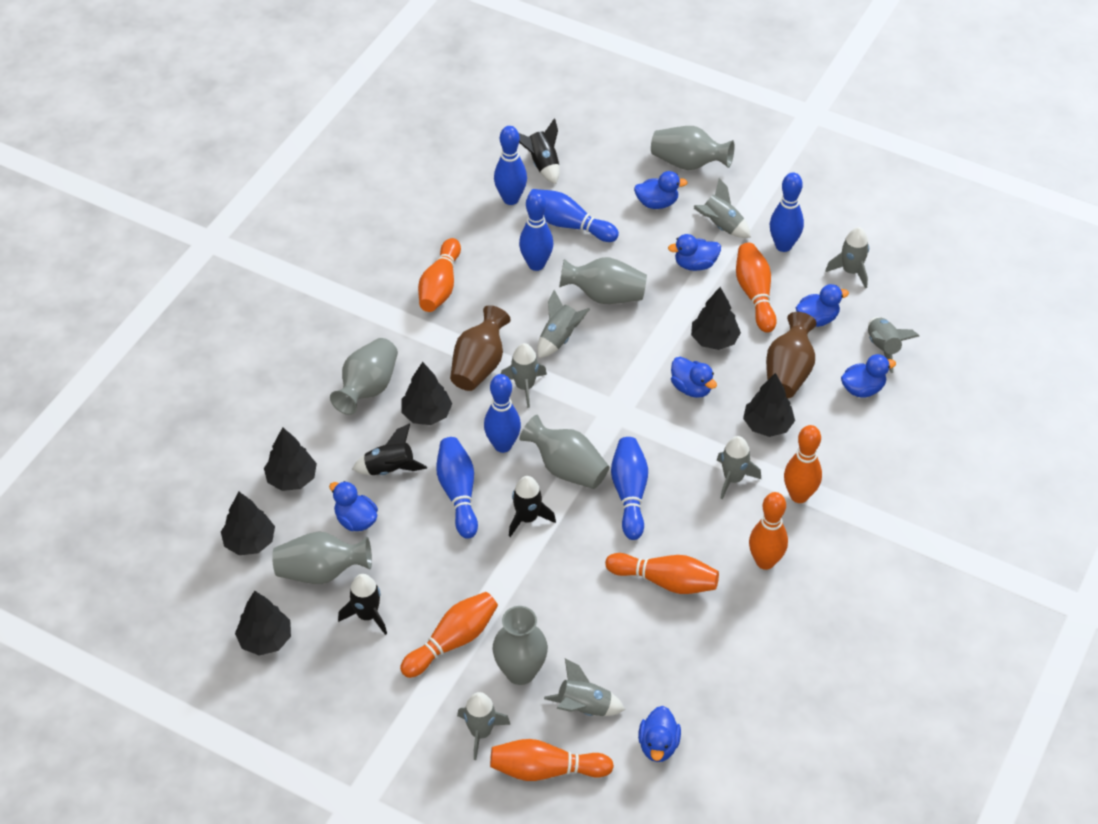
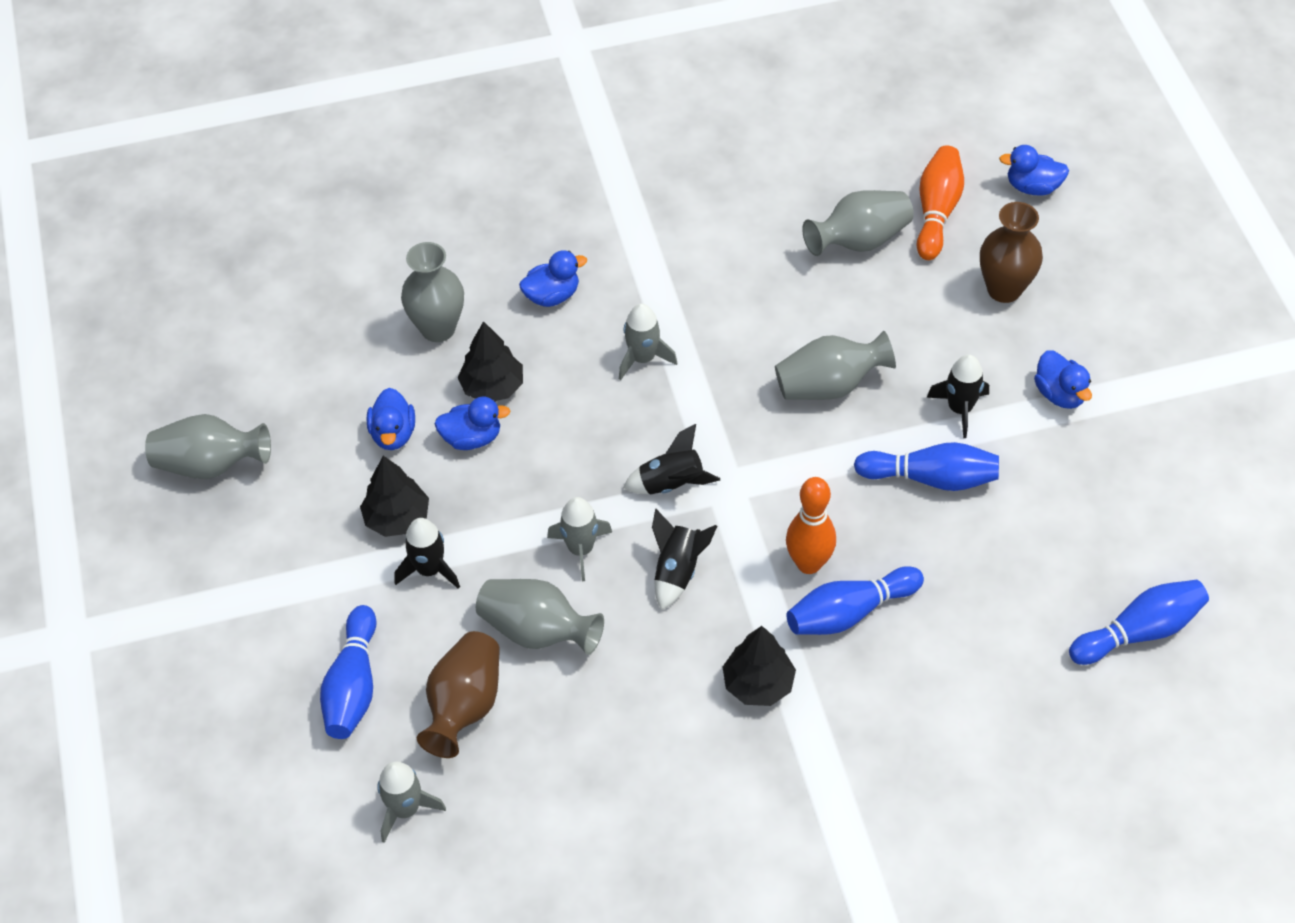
black tree: [221,492,275,555] [235,591,291,656] [264,427,317,491] [402,362,452,425] [691,287,741,350] [743,373,795,437] = 6 -> [360,456,429,537] [458,321,523,401] [723,626,796,706] = 3
blue bowling pin: [436,437,478,539] [484,374,521,453] [494,126,527,205] [519,191,553,271] [528,189,619,242] [611,437,648,540] [770,173,804,252] = 7 -> [320,605,376,739] [787,566,924,635] [854,442,999,491] [1069,580,1209,665] = 4
blue duck: [329,481,378,531] [634,171,688,209] [638,706,681,762] [668,234,721,271] [671,357,717,398] [796,284,849,327] [841,354,896,398] = 7 -> [367,388,415,450] [434,397,510,450] [519,250,587,307] [999,145,1069,196] [1034,351,1092,409] = 5
grey rocket: [457,692,511,760] [501,343,547,408] [537,290,590,358] [544,659,625,716] [694,178,751,238] [717,436,761,499] [825,227,869,288] [868,317,919,373] = 8 -> [377,761,446,843] [547,497,612,581] [619,304,677,380] = 3
grey vase: [272,531,372,584] [330,338,398,415] [493,606,548,685] [519,415,609,489] [559,257,647,304] [651,126,735,170] = 6 -> [145,414,271,479] [401,242,464,342] [476,579,604,655] [775,331,896,400] [802,190,914,256] = 5
orange bowling pin: [400,592,498,678] [418,238,461,312] [490,739,614,781] [605,553,719,594] [736,243,777,333] [749,492,788,570] [784,425,822,503] = 7 -> [786,477,836,574] [917,146,964,260] = 2

